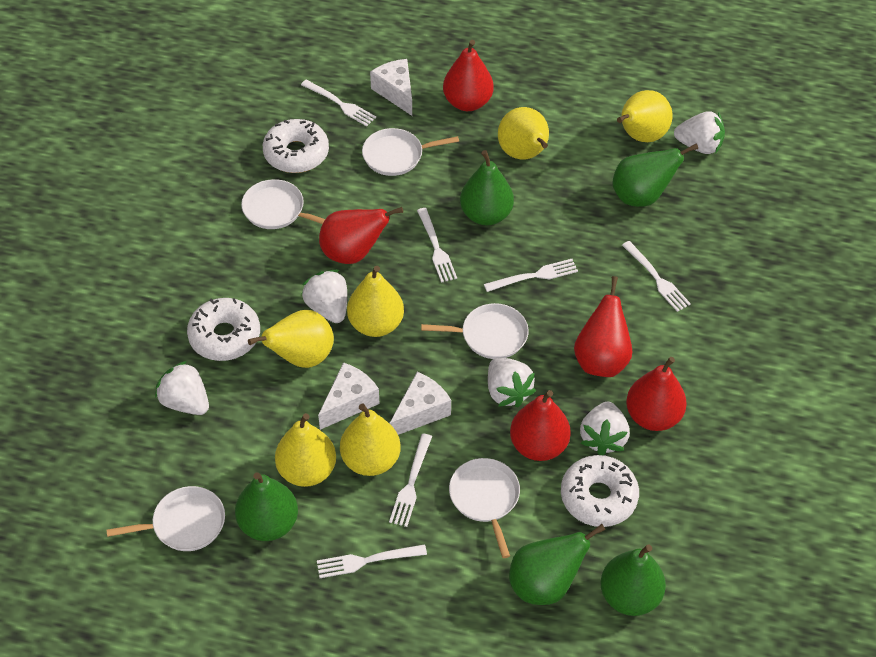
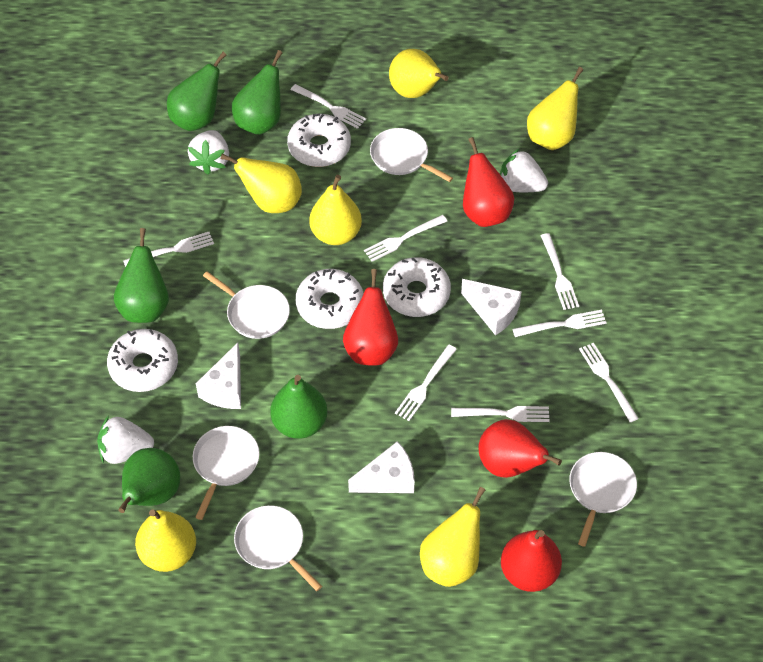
red pear: [319,207,403,264] [443,40,494,111] [510,390,571,461] [574,276,633,377] [626,357,687,431] = 5 -> [343,269,398,366] [463,137,514,227] [478,419,562,478] [501,530,562,592] = 4
white donut: [187,298,260,361] [263,119,329,173] [561,455,639,527] = 3 -> [107,329,178,392] [287,114,351,167] [296,269,364,329] [383,257,451,317] = 4
white fork: [301,80,376,126] [317,544,427,578] [389,434,432,527] [417,208,457,283] [484,259,578,292] [622,241,691,312] = 6 -> [123,232,214,267] [290,84,366,129] [364,215,447,262] [395,345,457,421] [451,406,550,422] [513,310,607,337] [540,233,579,310] [579,343,639,422] = 8
white strawberry: [155,361,209,415] [302,270,347,323] [488,358,536,407] [580,402,630,455] [674,111,725,154] = 5 -> [97,415,154,464] [188,130,229,175] [500,149,548,192] = 3

